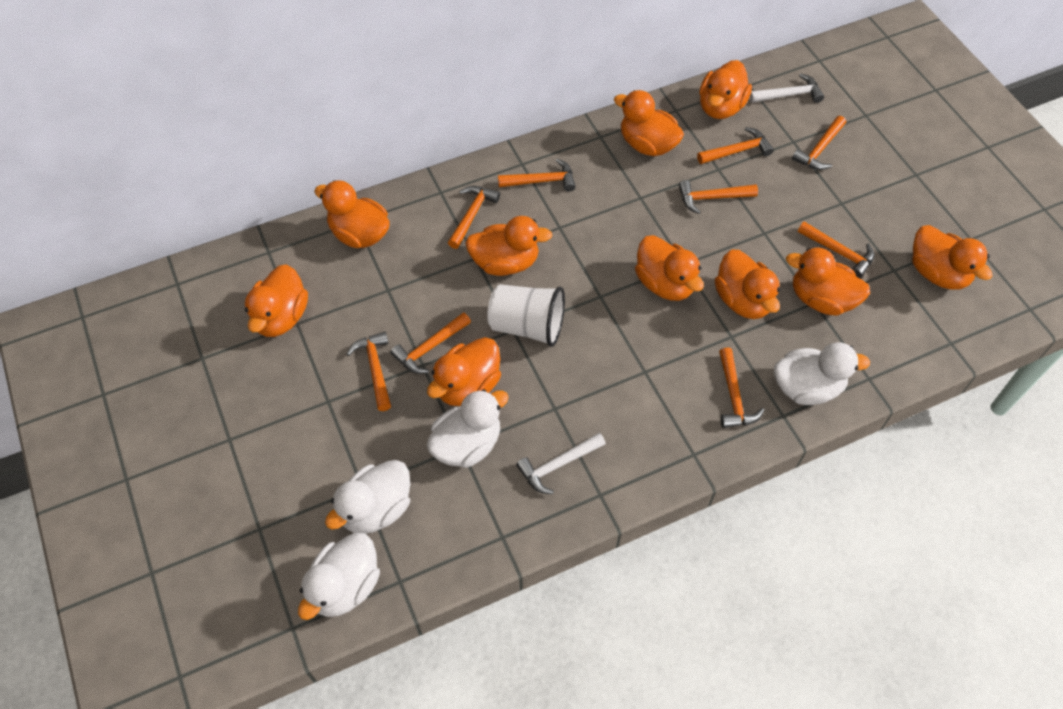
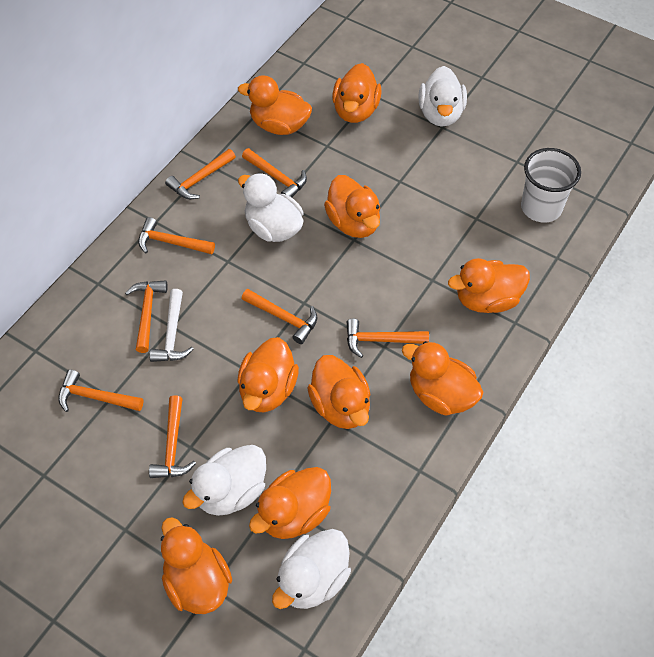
orange duck: [245,264,308,337] [314,180,390,248] [427,337,501,406] [465,216,553,276] [614,90,684,156] [635,235,704,301] [699,60,752,119] [715,250,780,319] [786,247,870,316] [912,225,993,290] = 10 -> [161,517,232,614] [237,337,299,412] [238,75,312,135] [249,467,331,539] [307,355,371,429] [324,175,380,238] [332,63,382,123] [402,341,484,416] [448,258,530,313] = 9
orange hammer: [347,331,391,411] [390,312,471,374] [448,186,500,249] [498,159,576,192] [678,180,758,214] [697,127,774,164] [719,347,765,428] [792,116,846,170] [798,221,874,278] = 9 -> [58,369,144,412] [125,280,168,353] [138,217,215,254] [149,395,196,478] [165,149,236,199] [242,148,307,197] [242,289,318,344] [346,319,429,358] = 8
white hammer: [516,433,606,494] [749,73,824,103] = 2 -> [149,289,194,362] = 1

